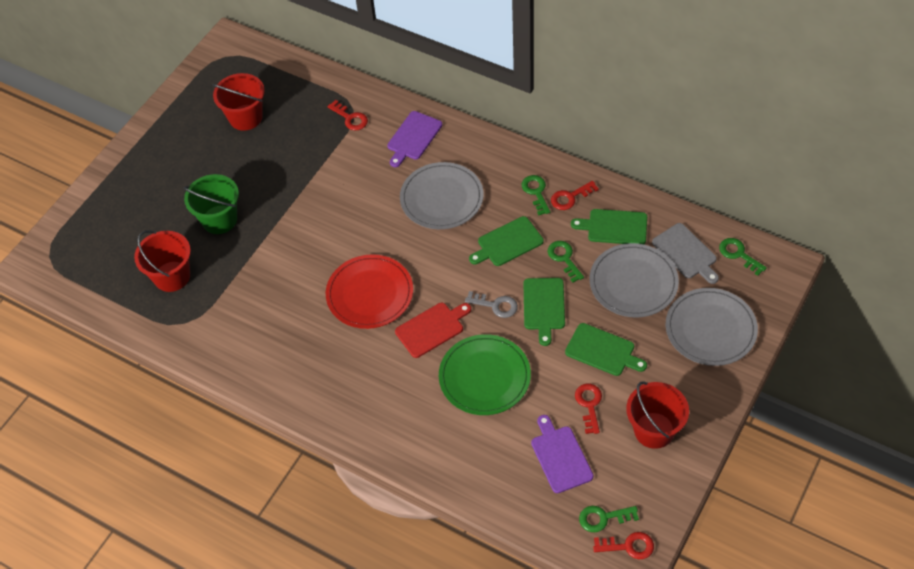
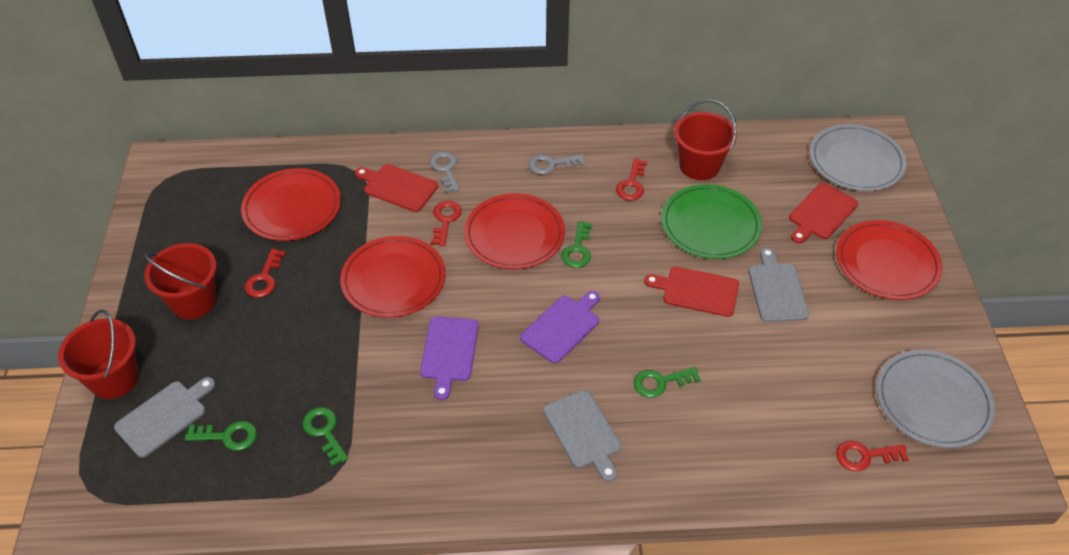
green bucket: [184,174,239,234] = 1 -> none = 0
green cutting board: [469,216,544,266] [523,278,565,346] [565,323,647,376] [571,209,647,244] = 4 -> none = 0
grey cutting board: [652,223,719,284] = 1 -> [114,377,215,458] [543,390,621,482] [748,248,809,322] = 3
grey key: [465,291,518,318] = 1 -> [430,151,460,193] [528,154,585,175] = 2
grey plate: [400,162,483,229] [590,243,679,317] [666,288,758,366] = 3 -> [810,124,907,191] [876,350,995,448] = 2
red cutting board: [395,303,471,358] = 1 -> [355,164,438,212] [644,267,739,317] [789,183,858,243] = 3
red plate: [326,254,413,329] = 1 -> [241,168,341,241] [340,236,446,318] [464,193,565,269] [836,220,942,300] = 4

